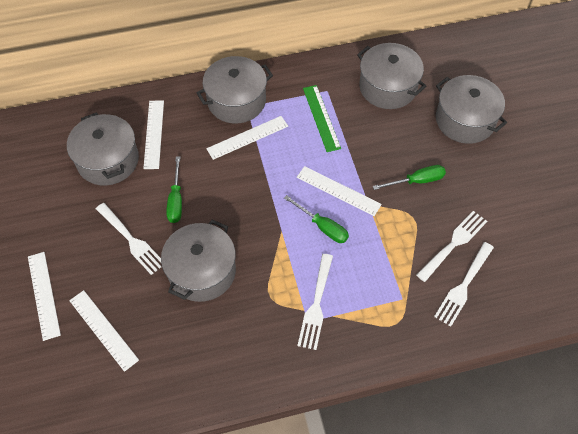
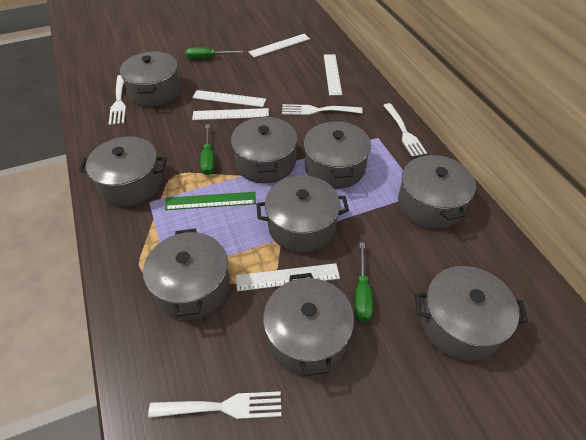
grey pot: [67,112,139,185] [161,220,236,302] [196,56,273,123] [357,43,426,109] [436,75,507,144] = 5 -> [79,137,167,206] [120,51,181,107] [143,229,230,320] [231,116,298,183] [256,176,349,253] [263,273,354,376] [303,121,371,189] [398,153,476,229] [415,266,528,361] = 9

